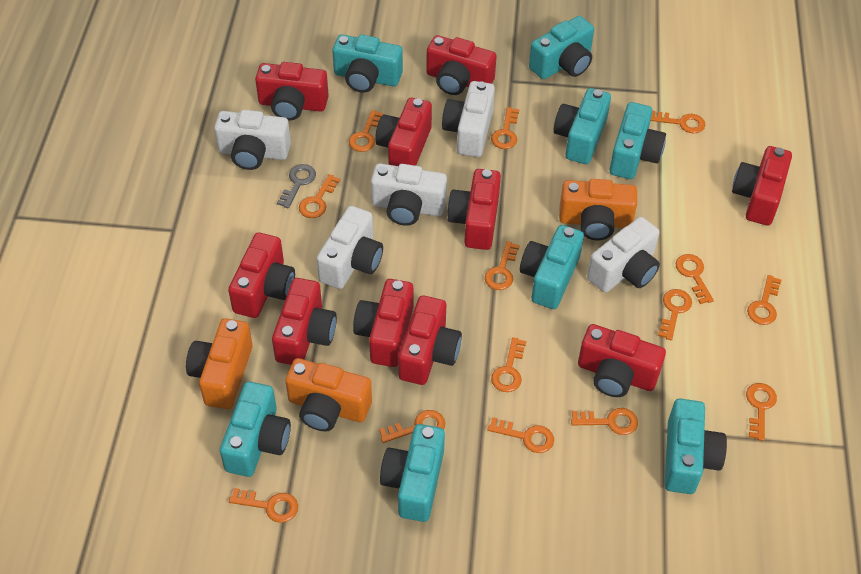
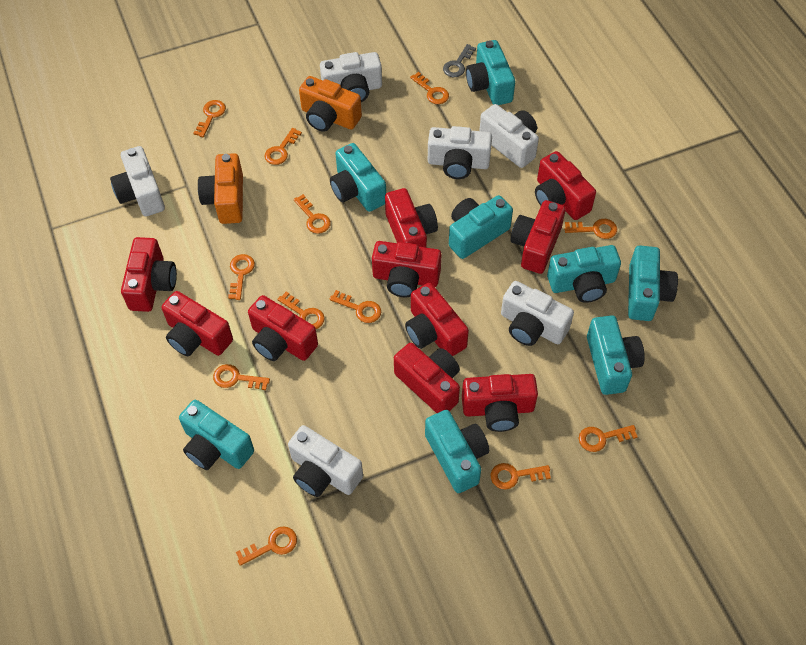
orange camera: [186,318,253,409] [285,358,372,431] [559,179,637,240] = 3 -> [198,153,243,224] [299,76,362,132] = 2
orange key: [229,488,298,523] [299,174,340,218] [349,110,383,152] [379,410,445,443] [485,241,520,290] [487,417,554,453] [491,107,520,149] [491,337,526,392] [571,408,638,435] [651,111,705,133] [658,289,692,340] [675,254,714,304] [746,383,777,441] [747,275,781,325] = 14 -> [193,100,226,137] [213,364,270,390] [228,254,255,300] [236,526,297,566] [264,128,302,165] [277,292,325,329] [293,194,331,234] [330,290,381,323] [410,72,449,104] [490,463,551,490] [565,219,617,239] [579,425,638,452] = 12
white camera: [214,110,291,170] [317,206,383,289] [371,163,447,226] [442,81,495,157] [587,217,660,293] = 5 -> [110,146,165,216] [288,425,363,497] [320,52,382,102] [428,126,492,179] [479,104,539,168] [501,281,574,346] = 6

